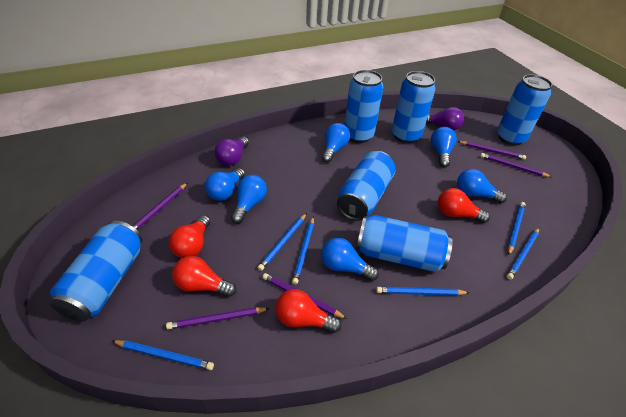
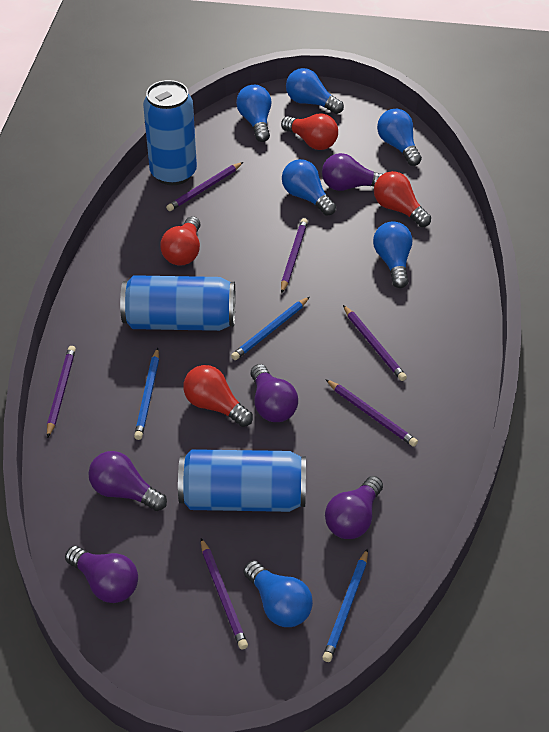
blue can: [49,221,143,322] [337,151,396,221] [345,70,383,143] [356,215,453,272] [392,71,436,143] [497,74,552,146] = 6 -> [120,275,235,331] [143,80,197,185] [178,449,306,512] = 3
blue pencil: [112,340,214,370] [258,213,307,271] [292,217,314,285] [376,287,469,296] [507,228,539,280] [508,202,526,255] = 6 -> [134,348,159,440] [231,297,310,360] [322,548,368,662] = 3
purple light bulb: [215,137,249,166] [426,107,464,131] = 2 -> [65,546,138,603] [88,451,167,511] [251,364,298,422] [322,153,383,191] [325,476,383,539] = 5
purple pencil: [132,183,187,230] [166,307,270,330] [262,273,347,319] [457,141,526,160] [480,153,552,177] = 5 -> [47,346,76,438] [166,162,243,211] [201,538,248,650] [281,218,308,294] [325,379,418,447] [343,305,407,381] = 6

